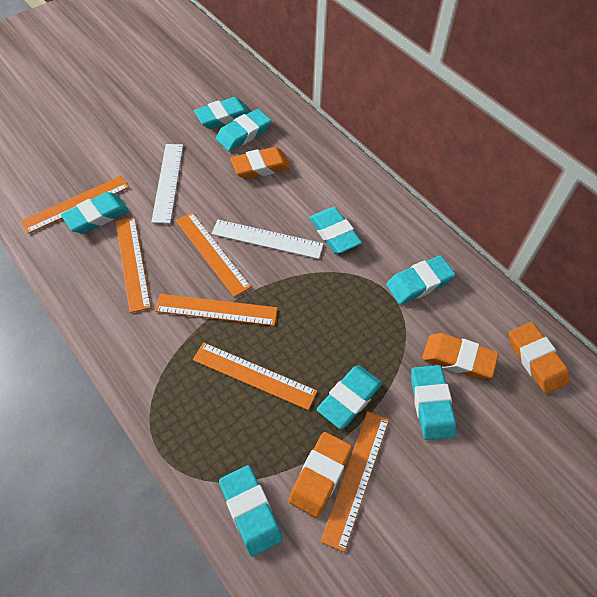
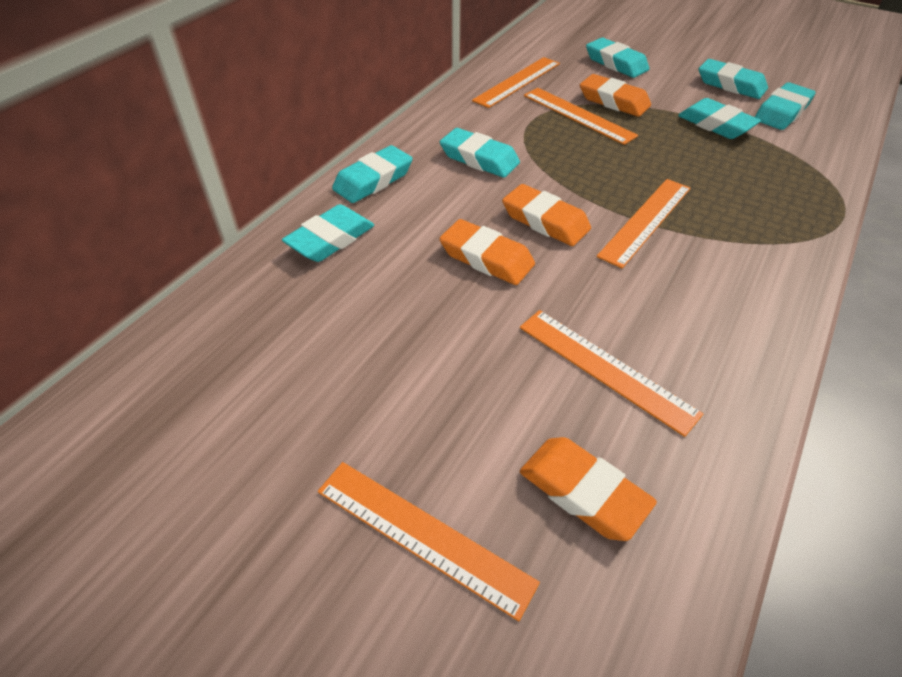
orange ruler: [21,176,130,234] [116,217,151,313] [155,294,278,326] [176,212,251,297] [193,342,317,410] [320,411,389,552] = 6 -> [318,462,540,621] [472,57,560,108] [520,310,703,437] [524,88,638,145] [597,179,691,268] = 5
turquoise eraser: [61,192,129,234] [194,97,250,129] [216,109,271,151] [219,465,283,557] [309,207,362,253] [317,365,382,429] [386,256,456,305] [411,365,456,440] = 8 -> [282,204,374,262] [332,145,413,203] [440,128,520,178] [586,38,650,78] [678,98,761,139] [699,59,768,99] [755,82,816,130] = 7
white ruler: [151,144,183,224] [211,220,324,259] = 2 -> none = 0

